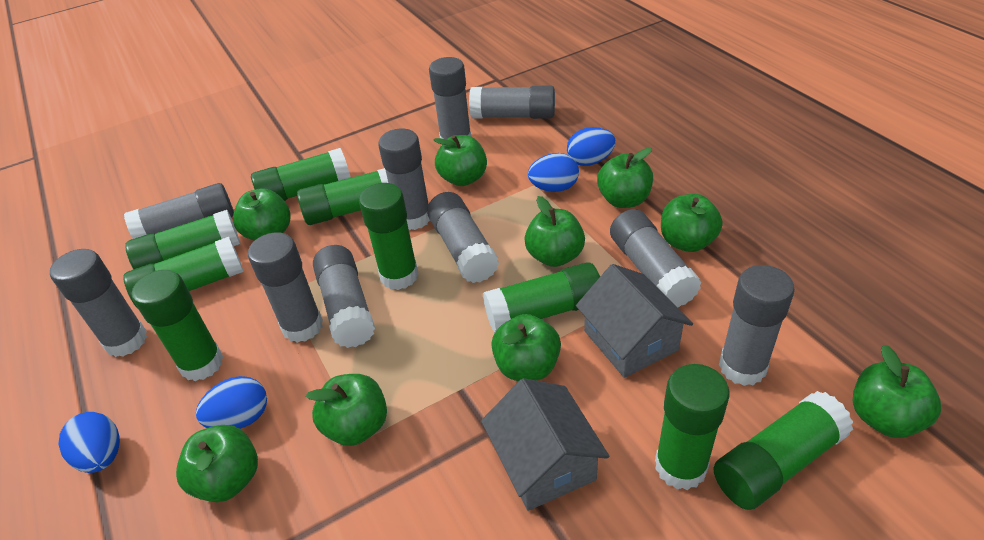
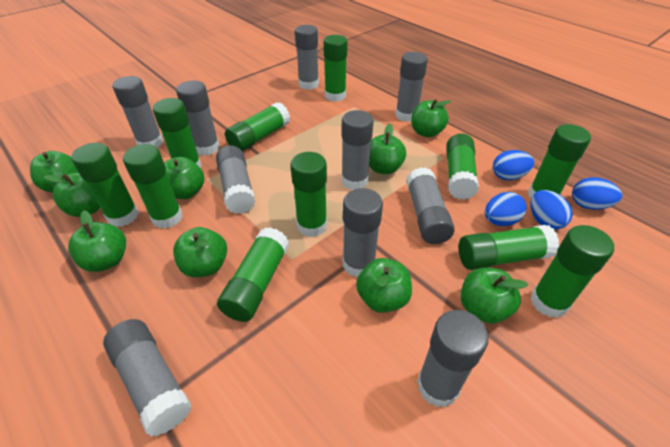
green glue stick: [124,237,244,307] [125,210,240,269] [132,270,223,381] [251,148,351,201] [297,168,388,225] [359,183,419,290] [483,262,600,333] [655,364,730,490] [713,391,853,510] = 9 -> [71,143,139,227] [123,144,183,229] [153,98,202,168] [217,227,289,322] [225,102,290,151] [290,152,327,237] [323,35,348,102] [446,133,479,200] [459,225,559,270] [528,124,591,198] [531,225,614,318] = 11
grey house: [481,378,609,511] [576,264,693,378] = 2 -> none = 0

